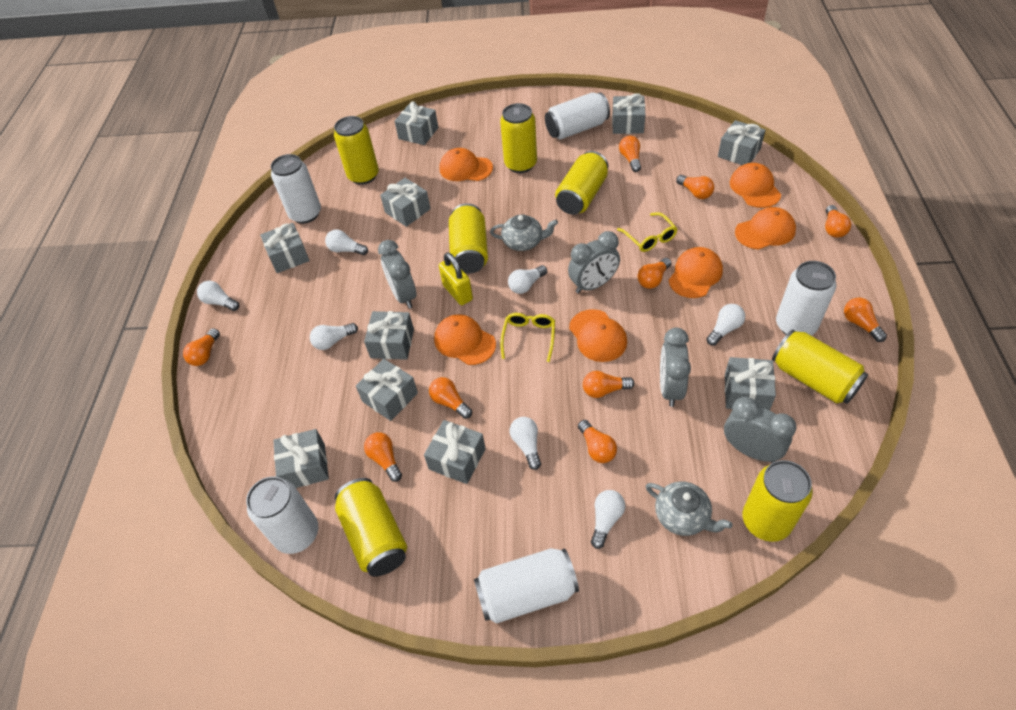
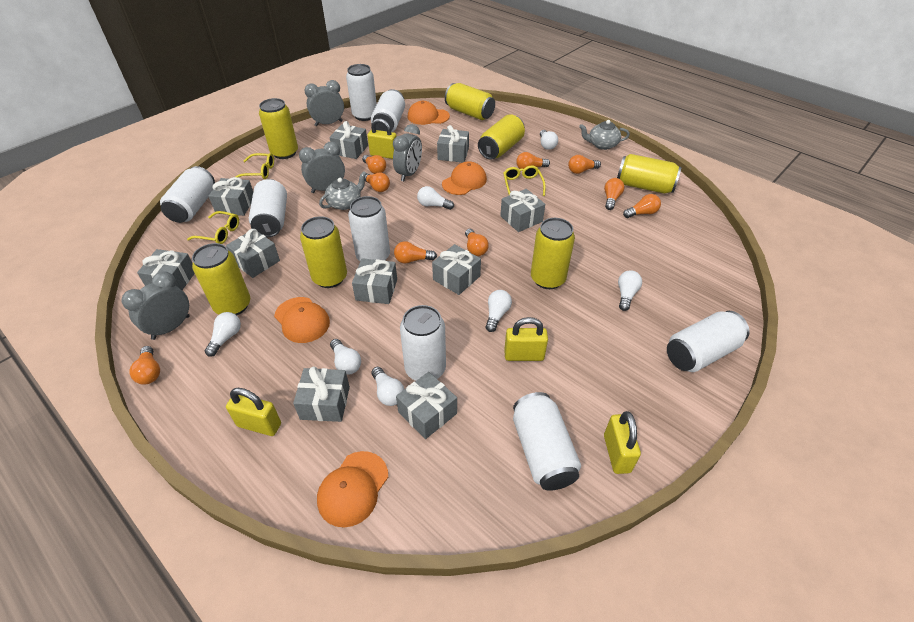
orange cap: [434,314,496,365] [439,148,493,181] [569,309,627,362] [669,247,723,298] [730,163,781,208] [735,207,796,250] = 6 -> [274,297,330,343] [317,451,388,527] [408,101,450,125] [442,161,487,195] = 4
orange light bulb: [183,328,220,366] [364,432,402,482] [429,377,472,419] [578,420,617,463] [583,371,634,398] [619,136,641,172] [638,258,671,289] [676,175,714,199] [825,205,851,238] [844,298,887,342] = 10 -> [130,346,160,385] [362,155,386,174] [365,173,390,192] [394,241,437,263] [465,229,489,256] [516,152,550,169] [568,155,601,174] [604,178,625,210] [623,194,661,218] = 9
white can: [246,477,318,554] [271,154,321,224] [474,548,579,624] [545,92,610,140] [776,261,836,335] = 5 -> [160,166,215,223] [249,179,287,237] [346,64,377,121] [348,196,390,261] [371,89,405,132] [400,305,446,381] [513,392,581,491] [667,311,749,372] = 8
yellow glasses: [500,313,555,362] [617,212,677,252] = 2 -> [187,211,239,244] [236,153,274,179] [503,166,546,196] = 3
yellow padlock: [439,253,473,305] = 1 -> [226,388,281,436] [367,118,397,159] [504,317,548,361] [604,411,641,474] = 4

